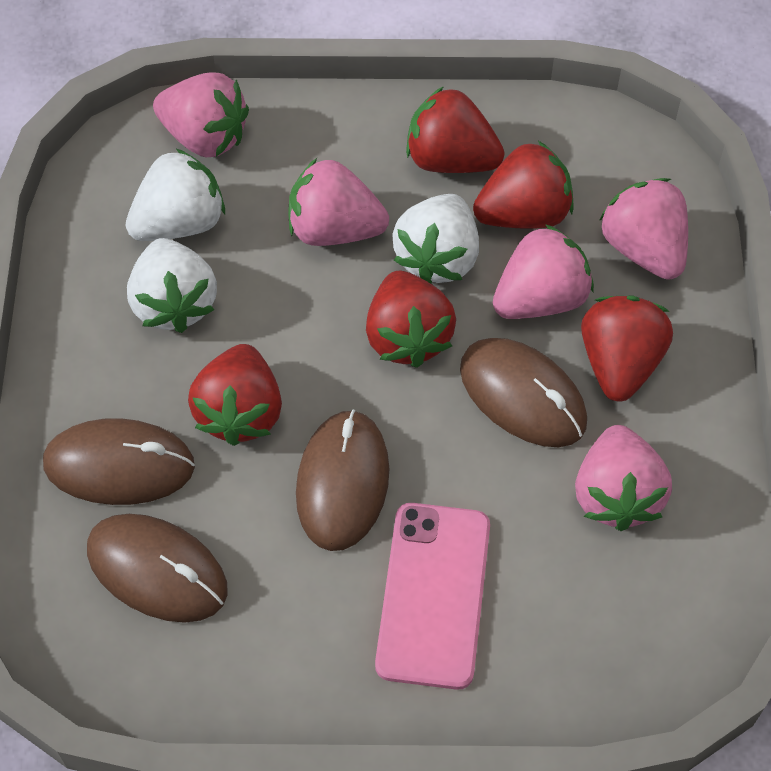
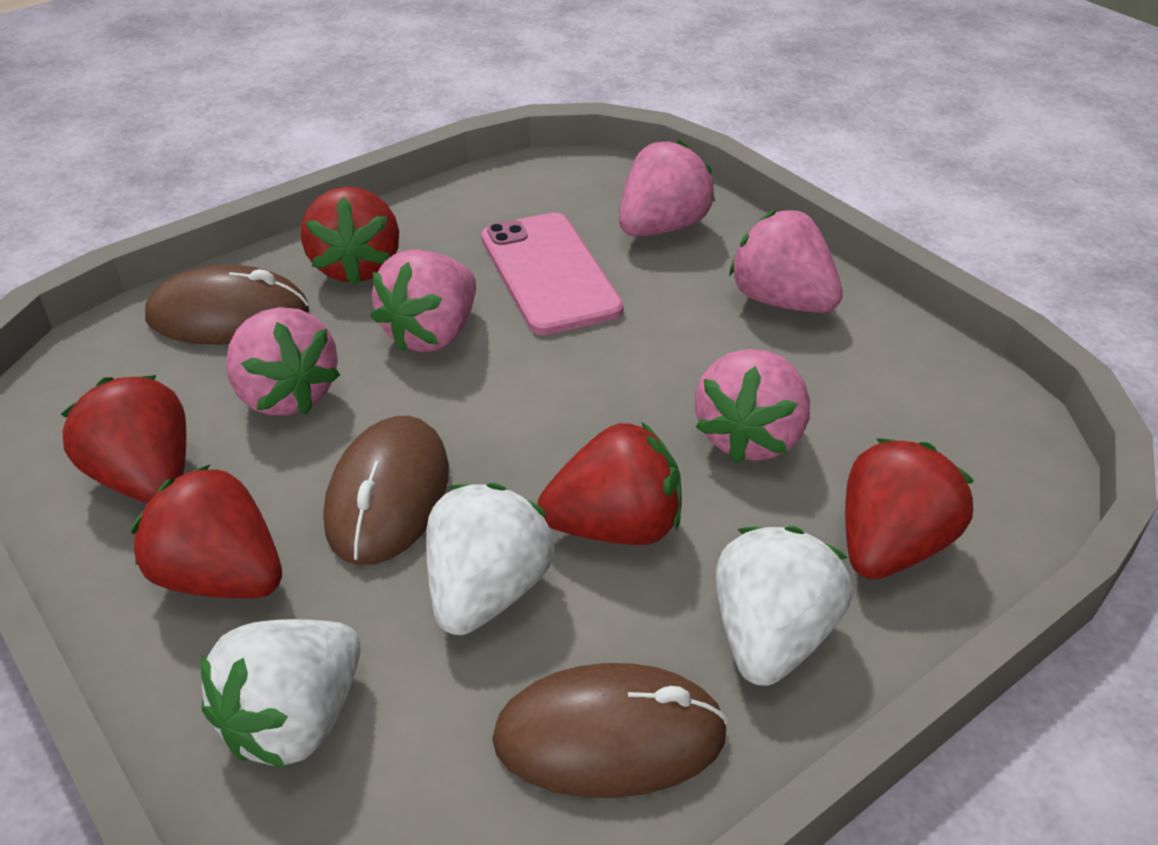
brown mouse: [43,418,195,505] [87,514,228,623] [296,410,389,551] [460,338,587,447] = 4 -> [145,265,309,345] [324,416,449,565] [492,663,728,798] = 3

